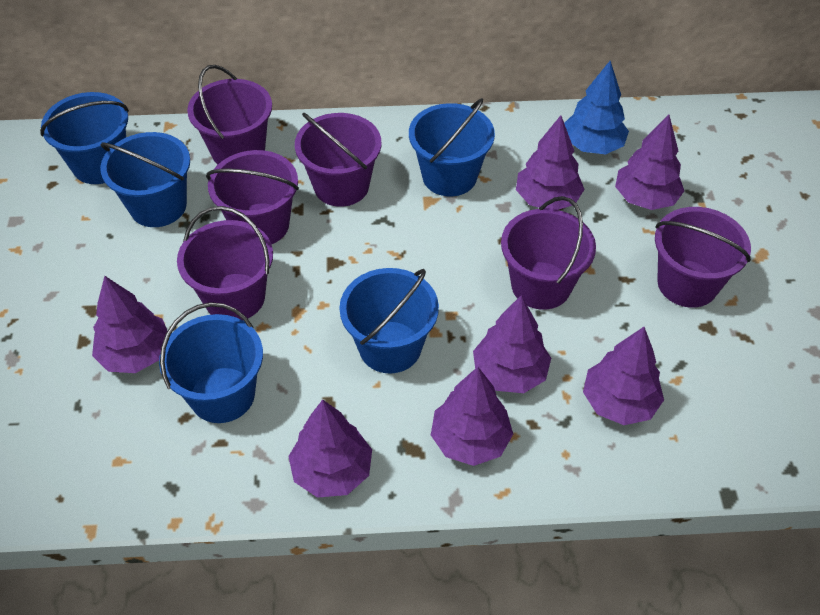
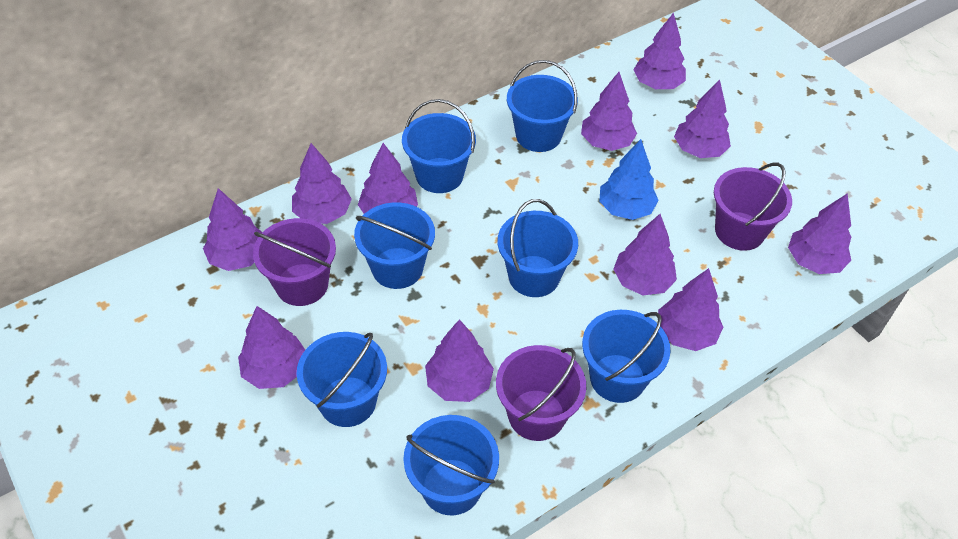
blue bucket: [40,92,129,184] [100,132,190,227] [159,302,263,423] [339,268,439,373] [409,98,495,196] = 5 -> [297,332,387,427] [354,202,435,289] [402,99,476,193] [403,415,499,515] [498,199,578,297] [507,60,578,152] [582,310,671,403] = 7
purple bucket: [177,206,273,320] [187,65,272,164] [206,150,299,244] [295,113,381,207] [501,196,596,310] [655,207,751,308] = 6 -> [253,218,336,306] [496,345,586,441] [714,163,792,251] = 3
purple tree: [92,276,167,373] [288,399,372,498] [431,367,513,466] [473,295,551,393] [516,115,585,210] [583,327,664,425] [615,114,684,210] = 7 -> [203,188,263,271] [238,306,305,389] [292,143,352,224] [358,143,418,214] [425,319,494,402] [581,72,637,151] [613,214,677,295] [633,13,686,89] [658,268,723,351] [674,79,731,158] [788,193,851,274] = 11

